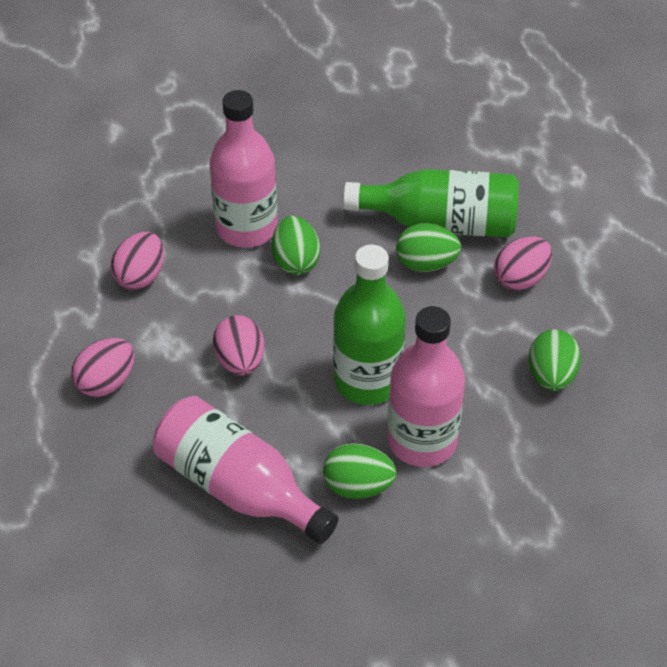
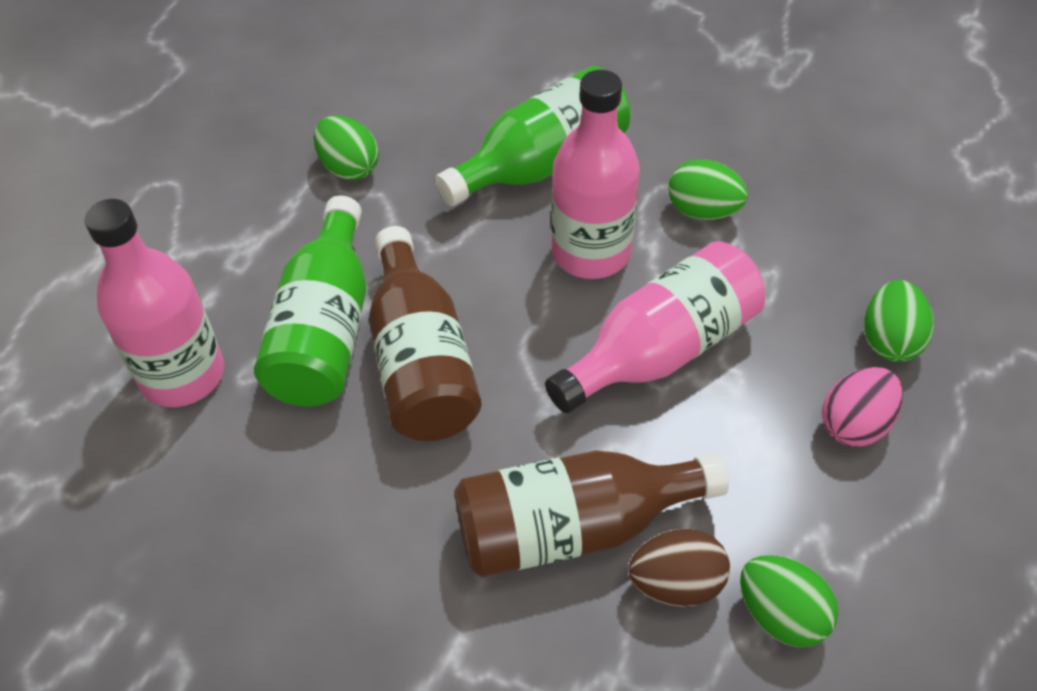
brown bottle: none = 0 -> [369,226,481,441] [455,450,729,577] = 2
brown egg: none = 0 -> [628,529,730,607] = 1
pink egg: [71,338,135,397] [111,232,164,290] [213,315,264,376] [494,236,552,290] = 4 -> [822,367,903,447] = 1

